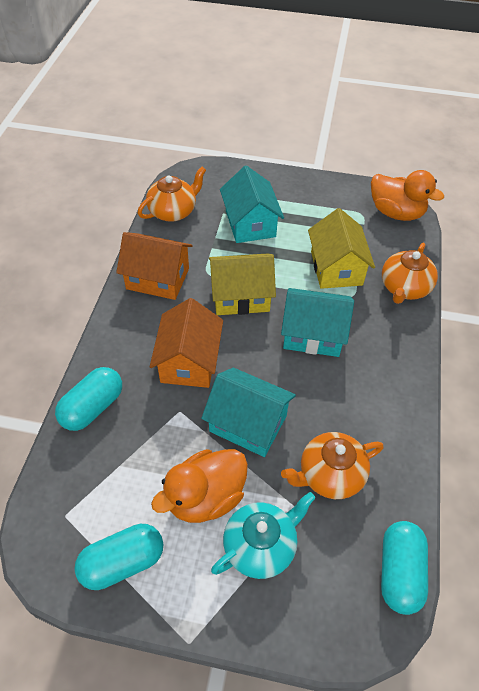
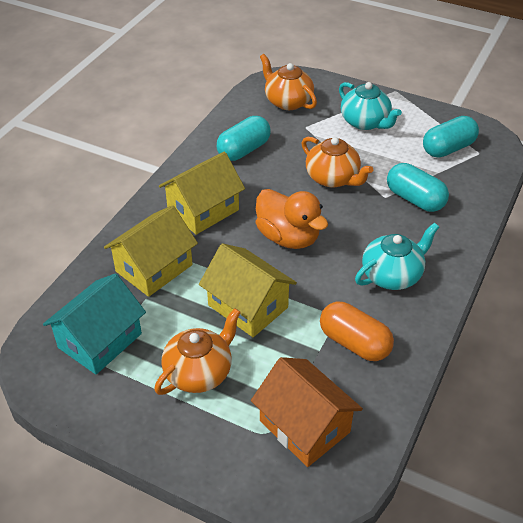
orange capsule: none = 0 -> [320,302,394,361] = 1
orange duck: [151,449,248,523] [371,170,444,221] = 2 -> [256,189,328,249] = 1
orange house: [116,232,192,300] [150,298,223,388] = 2 -> [251,357,363,467] = 1
turquoise house: [201,367,296,457] [220,165,284,243] [281,288,354,357] = 3 -> [43,273,146,374] = 1
turquoise teapot: [211,492,315,579] = 1 -> [339,82,402,130] [355,223,439,290] = 2
yellow house: [209,254,276,315] [308,208,375,289] = 2 -> [104,205,198,297] [159,151,245,235] [199,243,297,337] = 3

